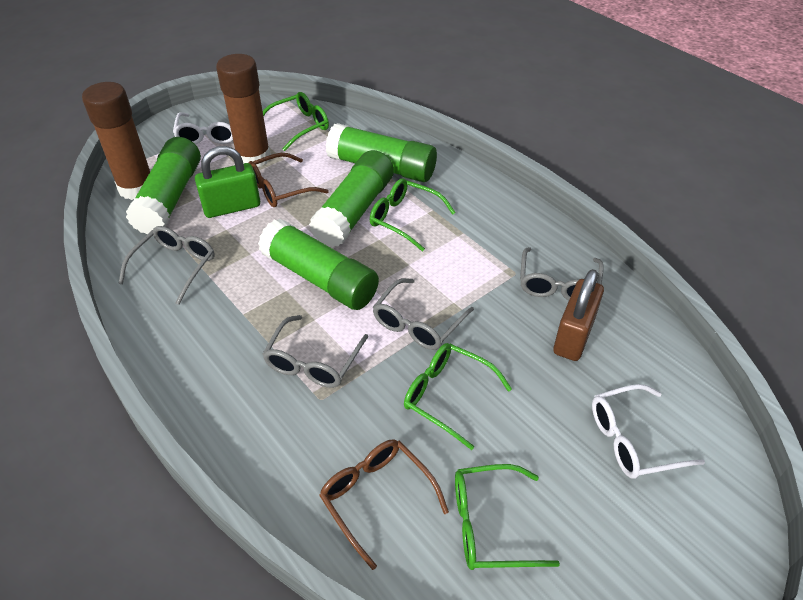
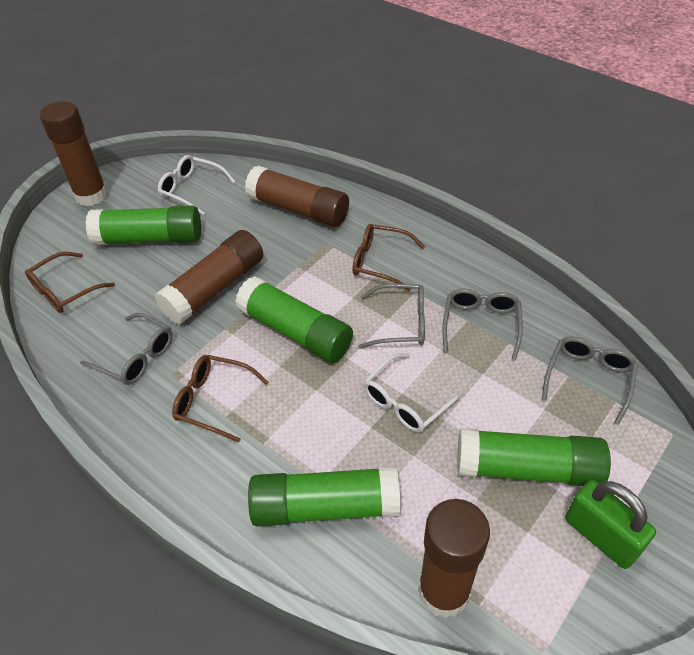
brown glasses: [249,153,329,207] [319,439,449,570] = 2 -> [25,252,115,313] [172,355,269,443] [353,224,425,291] = 3
brown glue stick: [82,82,150,200] [216,54,271,167] = 2 -> [40,101,108,206] [155,230,263,325] [245,166,349,227] [418,499,490,618] = 4
brown padlock: [553,269,604,361] = 1 -> none = 0
green glasses: [263,92,329,151] [370,178,456,251] [404,343,512,450] [455,464,560,570] = 4 -> none = 0

